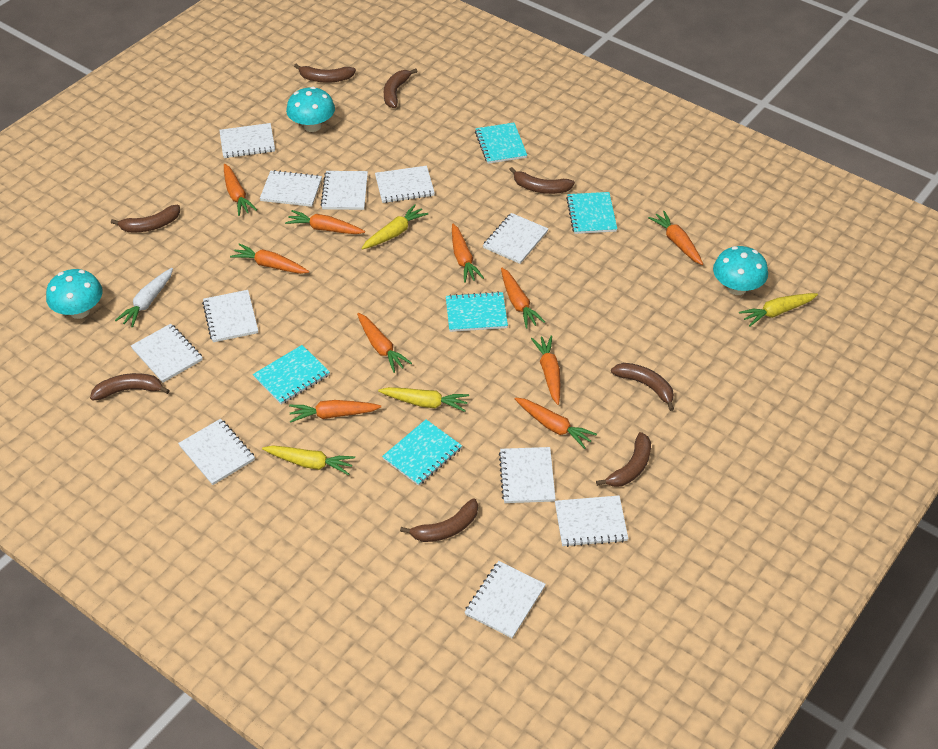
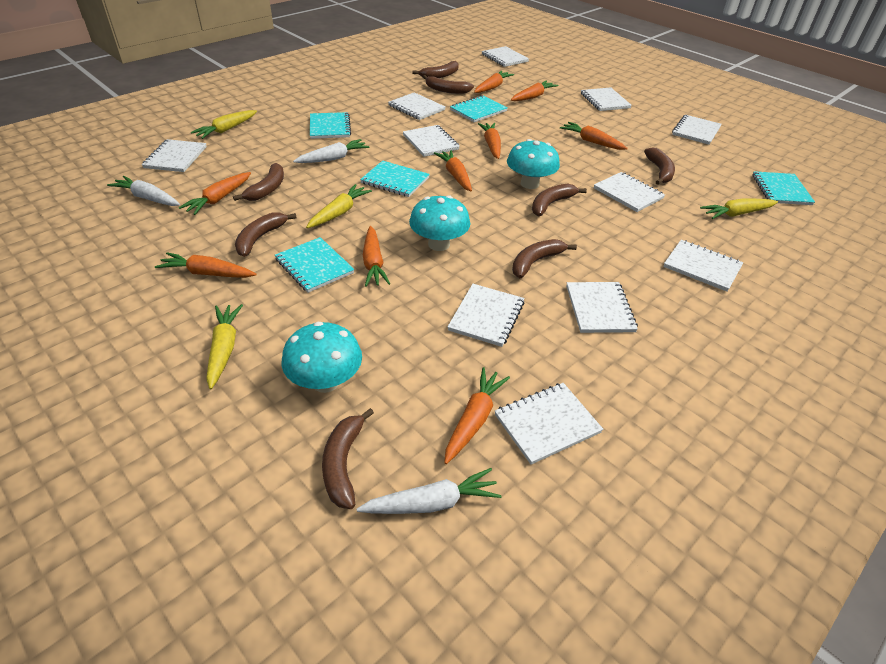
orange carrot: [224,164,257,216] [230,243,309,274] [285,210,365,234] [289,400,381,423] [357,313,412,373] [452,224,484,283] [501,268,545,329] [515,397,597,449] [531,335,560,405] [648,211,703,265] = 10 -> [155,252,257,278] [179,172,251,215] [363,226,390,287] [434,150,472,192] [444,367,510,464] [474,70,514,93] [478,123,501,159] [511,80,558,101] [560,122,628,150] = 9
white carrot: [115,268,173,327] = 1 -> [107,176,180,206] [293,139,369,163] [357,468,502,514] = 3

